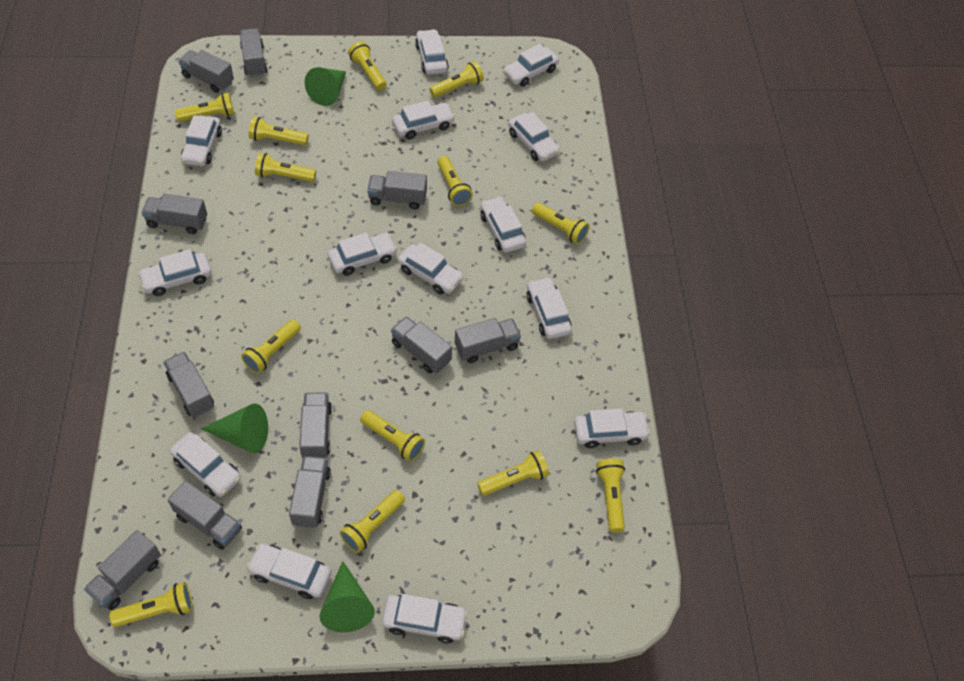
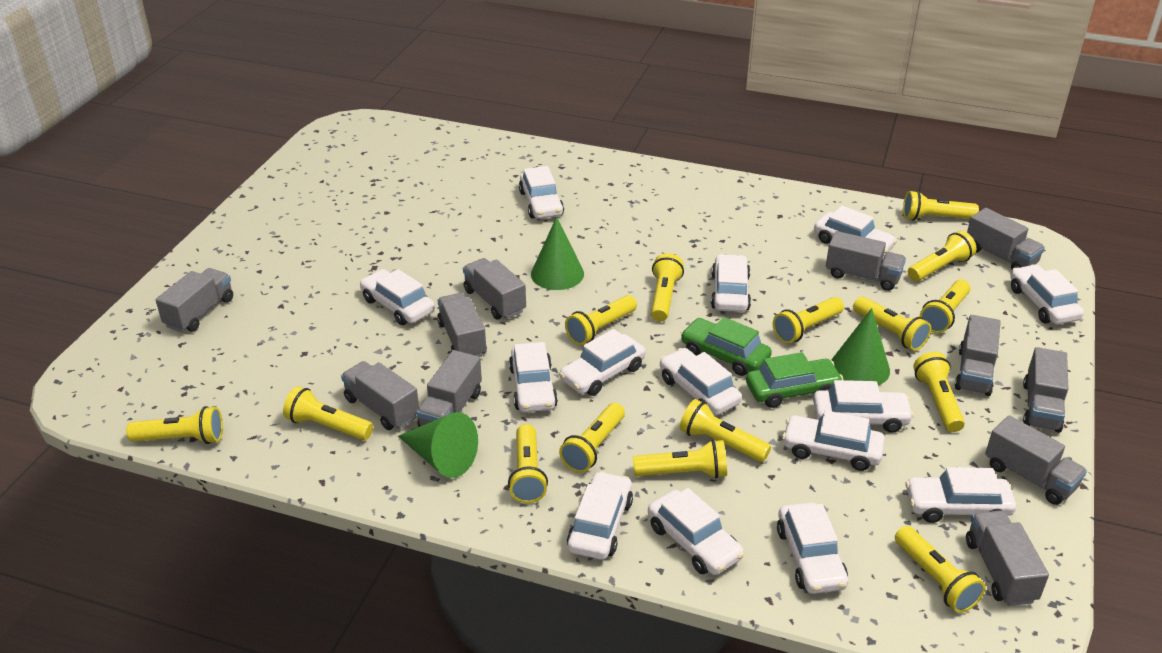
green car: none = 0 -> [681,317,772,376] [746,352,843,408] = 2
yellow flashlight: [109,582,193,627] [175,92,235,122] [241,319,301,374] [249,117,309,146] [255,153,316,182] [340,490,405,553] [348,41,387,90] [360,410,425,462] [429,61,484,98] [437,156,473,206] [477,450,549,496] [532,203,590,244] [596,458,625,532] = 13 -> [126,406,223,444] [283,386,373,440] [508,424,548,503] [559,403,625,473] [565,295,637,345] [633,439,727,479] [651,253,684,322] [680,399,771,462] [773,297,844,344] [853,297,931,351] [895,526,986,613] [903,191,979,220] [908,231,976,281] [913,352,965,432] [920,280,970,333] = 15

